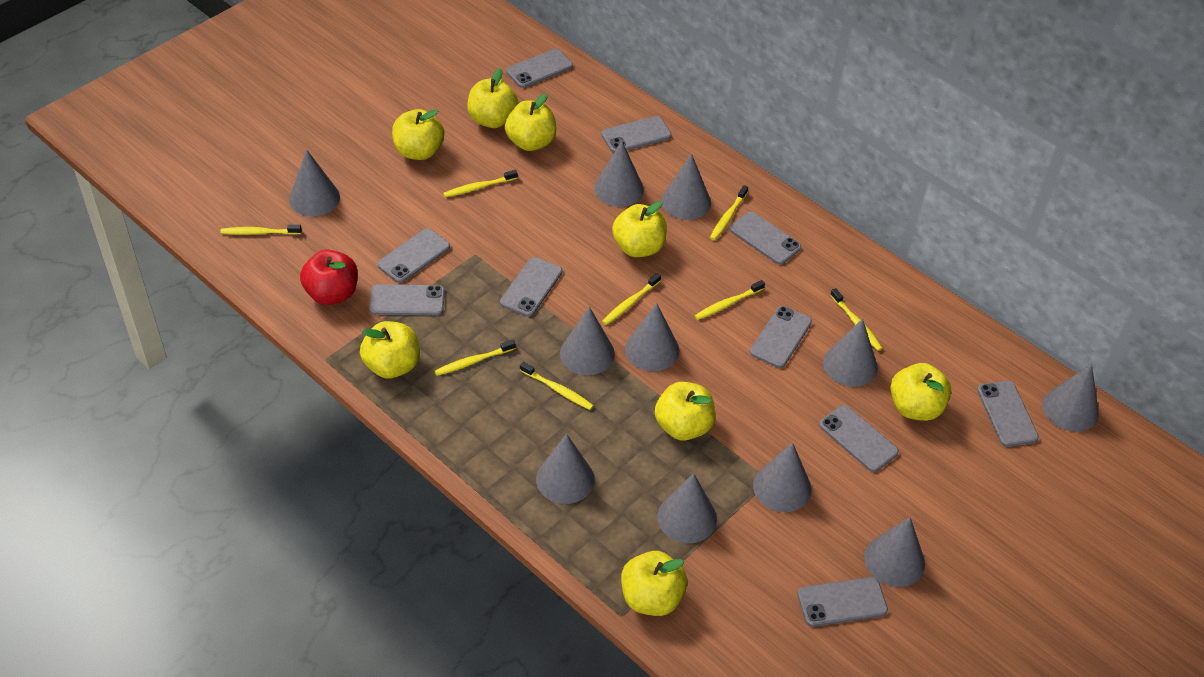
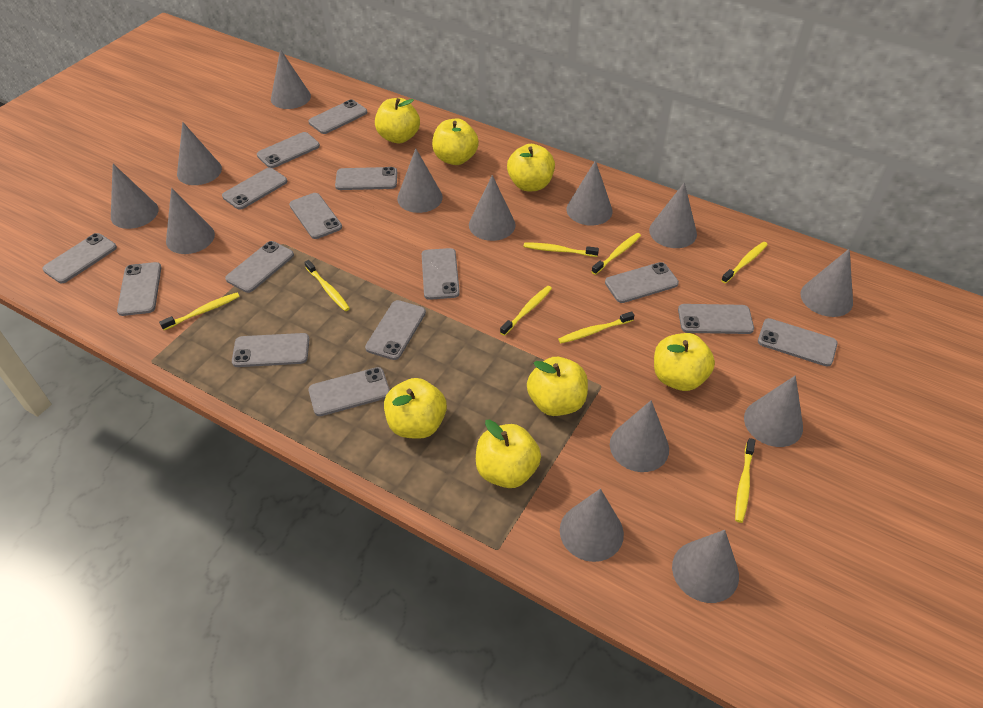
grey cone: [289,150,340,216] [536,434,595,504] [560,306,615,375] [594,141,644,207] [625,303,679,371] [658,473,717,543] [661,154,711,220] [753,442,811,512] [823,319,878,387] [864,517,925,587] [1042,363,1099,432] = 11 -> [111,164,159,229] [166,188,215,254] [177,122,222,185] [271,49,311,109] [397,148,443,213] [469,175,516,241] [560,489,624,562] [567,160,613,226] [610,400,669,472] [649,182,697,248] [672,530,739,603] [744,375,803,447] [800,249,853,317] = 13
grey phone: [369,284,445,316] [377,228,450,283] [500,257,562,317] [506,49,573,88] [601,116,672,153] [730,211,801,265] [750,306,812,368] [797,577,888,627] [819,405,899,472] [977,381,1039,447] = 10 -> [42,233,117,283] [117,262,162,316] [222,168,287,210] [225,241,294,293] [232,333,310,367] [257,132,320,168] [289,193,342,239] [308,99,367,134] [308,367,390,416] [335,167,397,190] [365,300,426,360] [422,248,460,300] [605,262,679,303] [678,304,754,334] [758,318,838,366] = 15
red apple: [300,250,358,305] = 1 -> none = 0
yellow apple: [360,321,419,379] [392,109,444,160] [467,68,518,128] [505,93,556,151] [612,201,667,257] [621,551,687,616] [655,382,715,441] [890,363,951,421] = 8 -> [375,98,420,143] [384,378,447,439] [432,119,479,165] [476,420,541,488] [507,144,555,191] [527,357,588,416] [654,333,715,391] = 7

